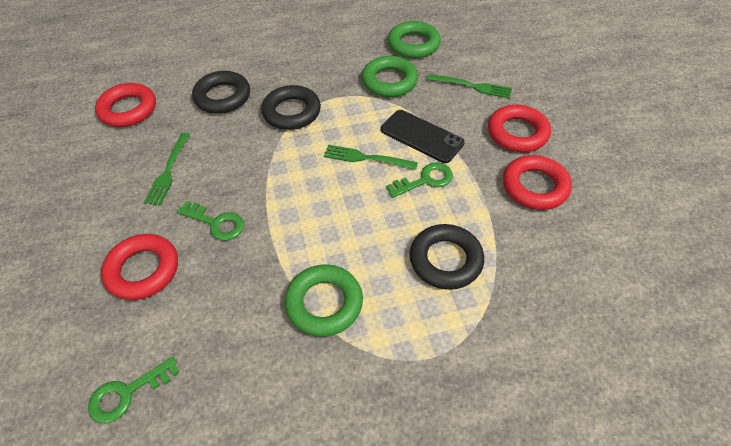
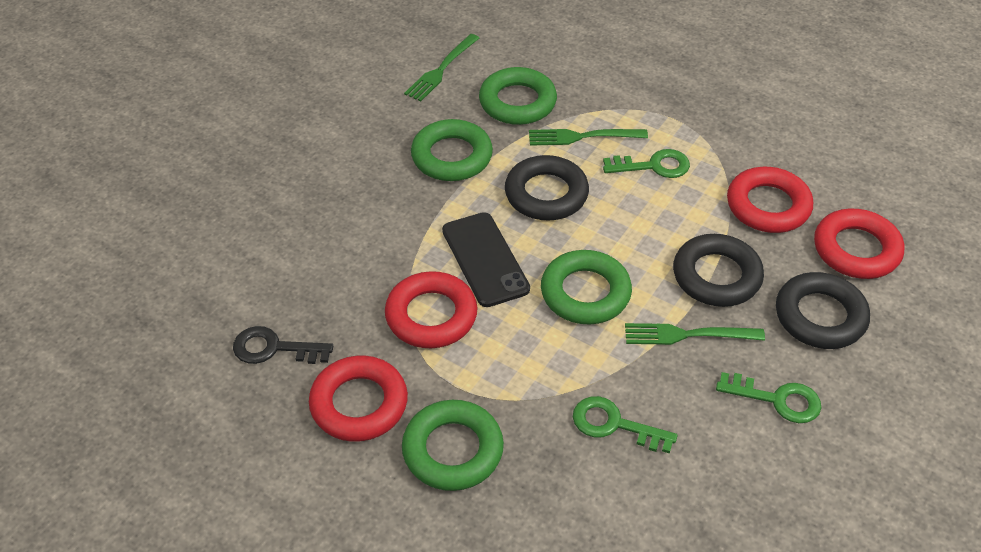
black key: none = 0 -> [233,326,333,364] = 1
green ring: [284,265,363,337] [362,56,418,97] [388,21,441,58] = 3 -> [402,400,504,491] [411,119,493,181] [479,67,557,125] [541,250,632,324] = 4

